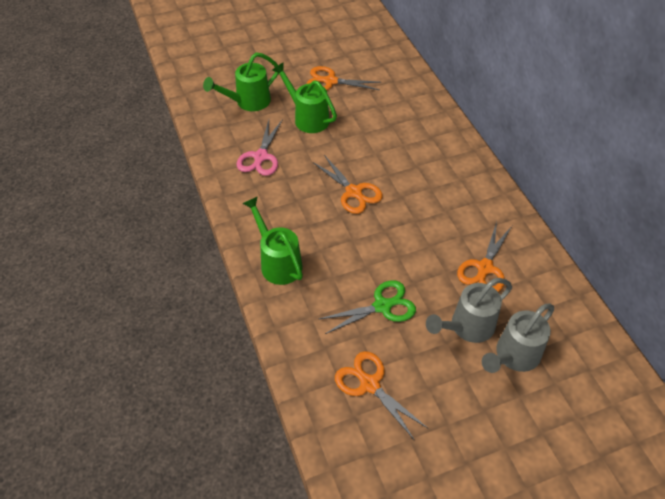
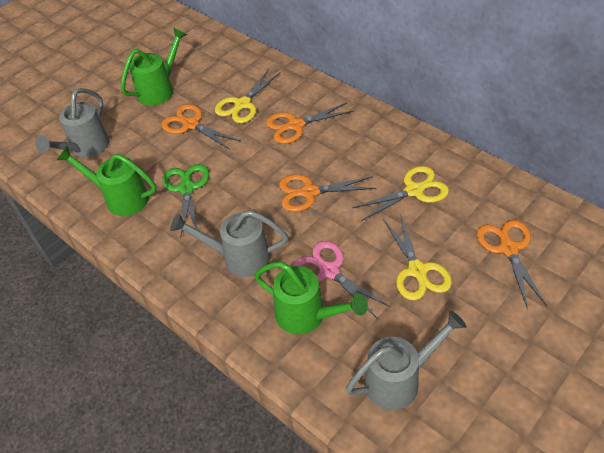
grey watering can: [426,278,512,343] [482,304,554,373] = 2 -> [35,88,110,157] [170,210,288,277] [346,310,467,410] = 3
yellow scissors: none = 0 -> [215,69,281,123] [352,166,449,221] [383,214,452,300] = 3

